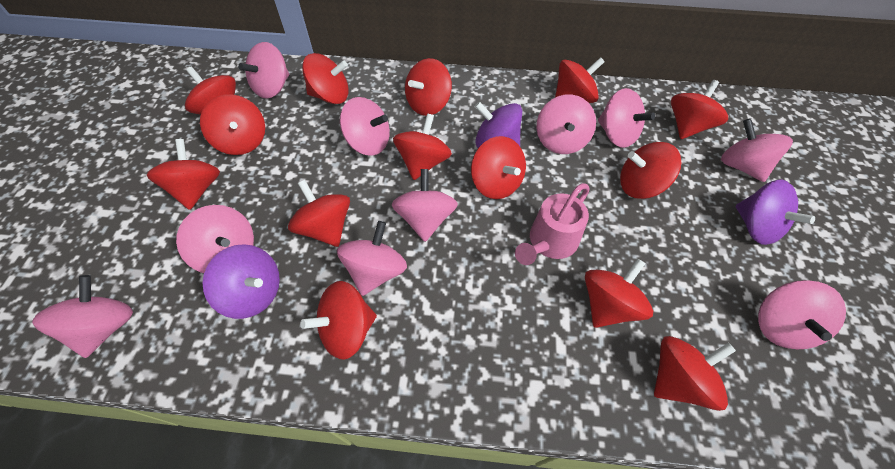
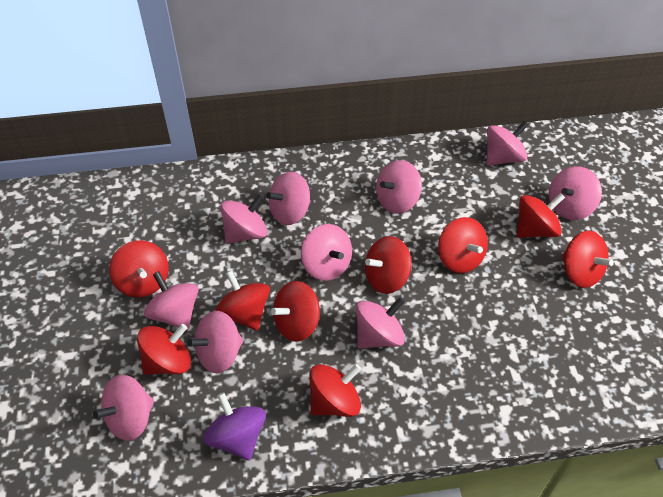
pink watering can: [515,183,589,265] = 1 -> none = 0
purple spinning top: [202,244,280,319] [475,102,522,148] [736,180,815,245] = 3 -> [203,392,266,461] = 1
red spinning top: [146,139,220,210] [185,66,236,114] [200,94,265,155] [288,180,350,247] [300,281,377,360] [302,53,349,104] [393,113,452,180] [405,58,452,116] [471,136,526,199] [555,57,605,103] [585,259,653,328] [620,142,681,199] [654,336,736,411] [671,80,728,139] = 14 -> [109,240,169,298] [137,324,191,375] [215,270,270,331] [271,281,320,342] [309,364,361,417] [365,236,412,294] [438,217,488,273] [517,193,565,238] [562,231,614,288] = 9

